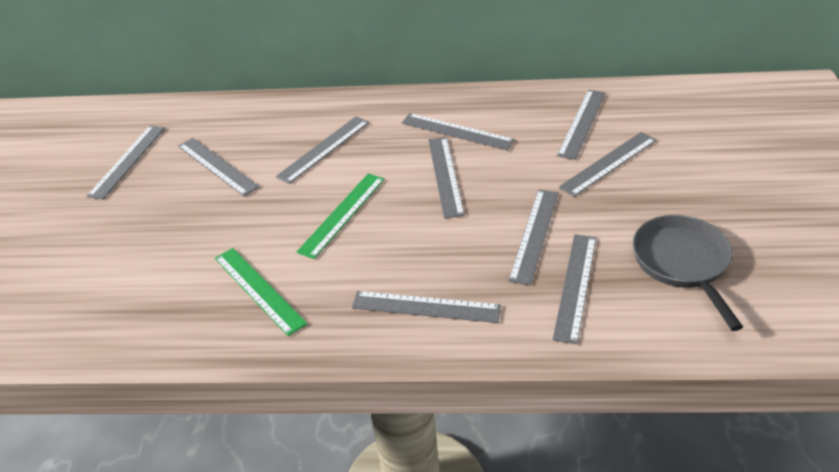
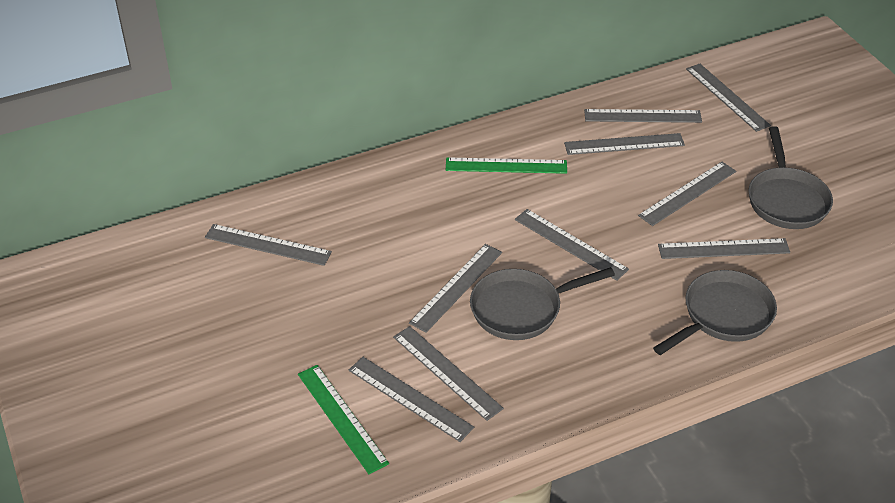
grey pan: [633,215,743,331] = 1 -> [470,267,615,340] [653,270,777,355] [748,126,833,229] = 3

